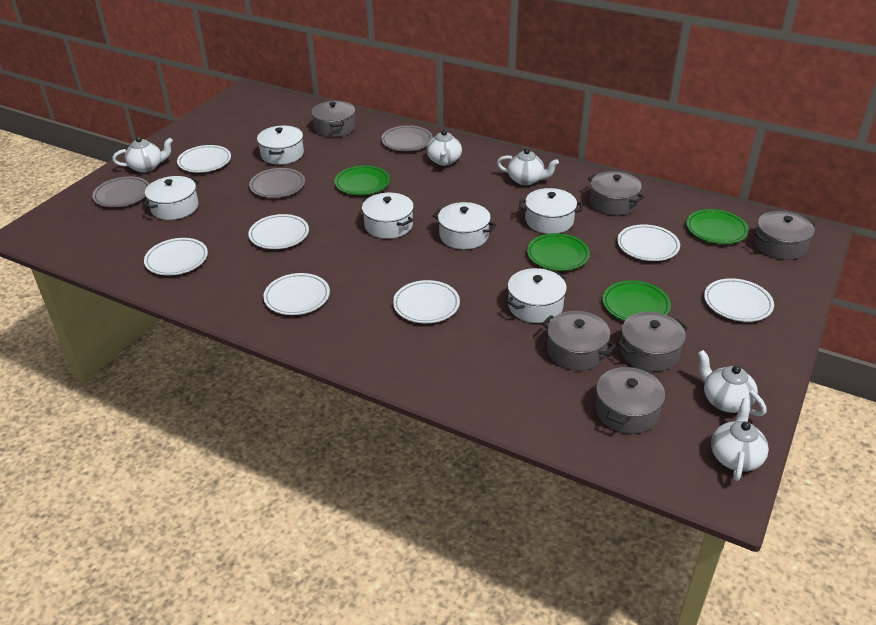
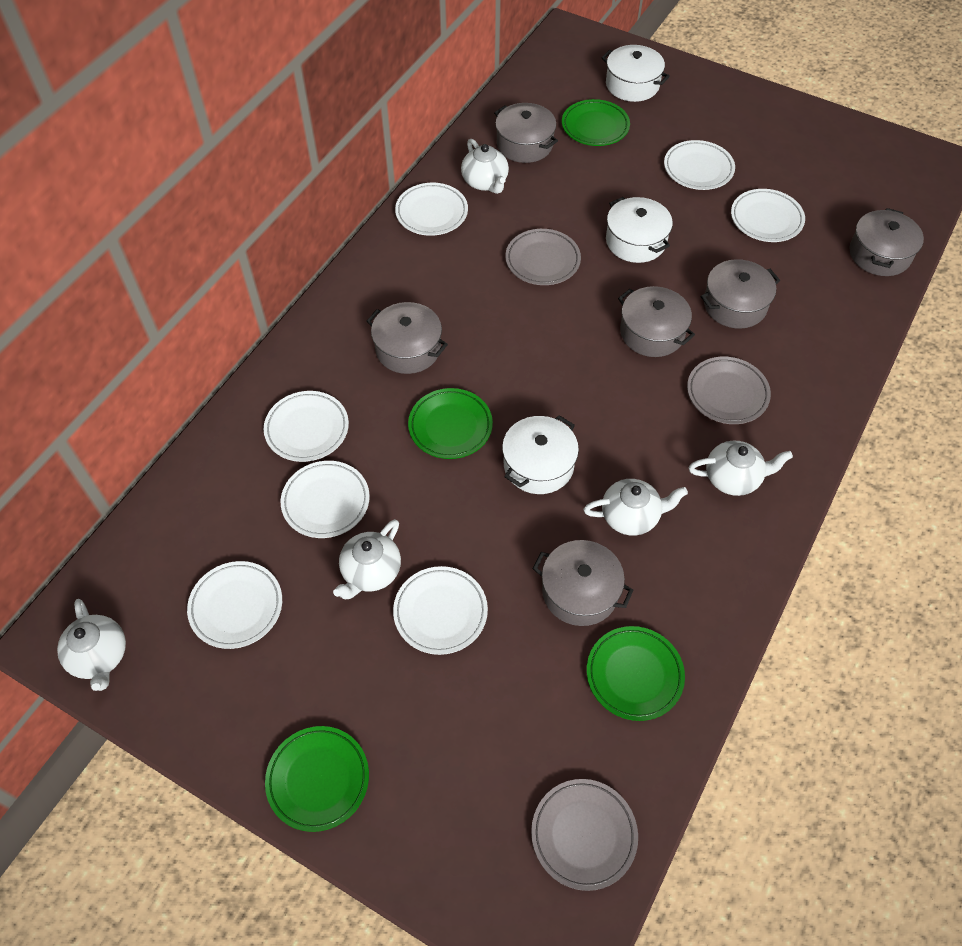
white pot: [142,176,199,220] [257,126,304,165] [362,193,414,239] [433,202,496,249] [506,268,567,323] [519,188,583,234] = 6 -> [502,415,579,494] [602,45,670,102] [606,197,673,263] = 3

